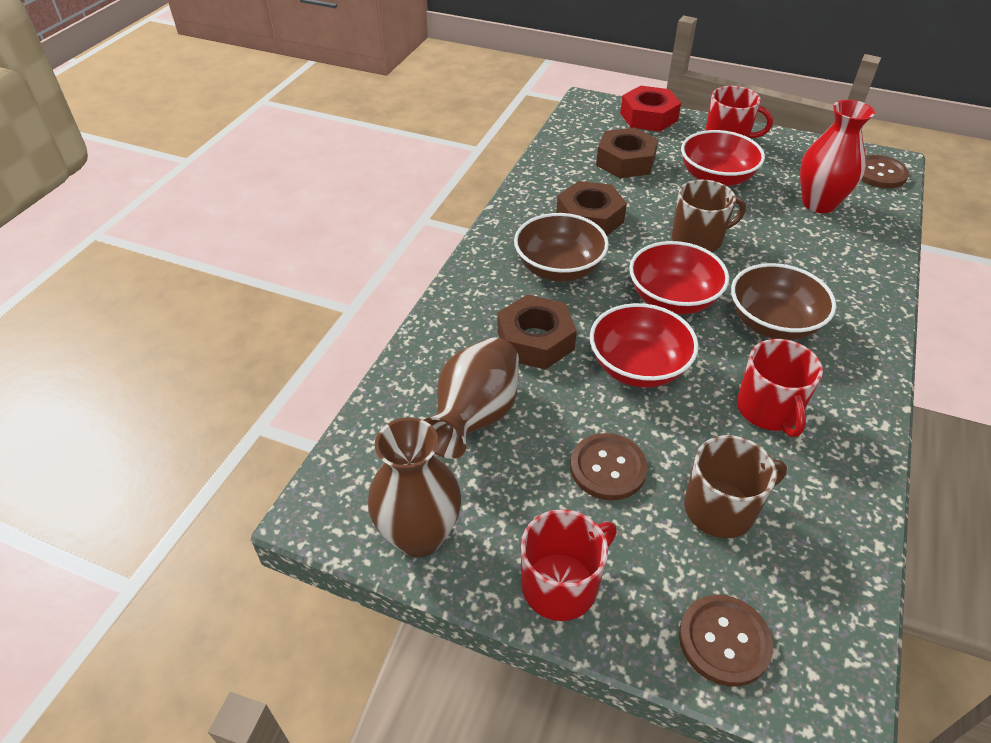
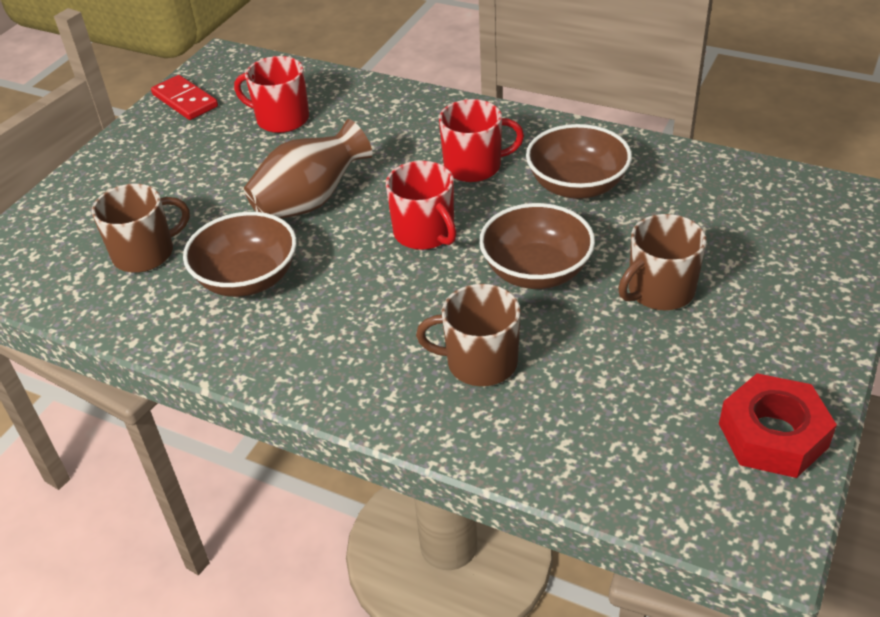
brown bowl: [514,213,609,282] [731,263,836,340] = 2 -> [183,212,297,297] [479,203,595,289] [526,124,632,199] = 3
brown button: [570,433,647,500] [679,595,773,687] [861,155,909,188] = 3 -> none = 0
brown mug: [672,180,746,252] [684,435,787,538] = 2 -> [92,184,190,273] [416,284,521,386] [618,214,707,310] = 3
brown nut: [497,295,577,370] [556,181,627,236] [596,128,658,178] = 3 -> none = 0
brown vase: [368,417,461,557] [424,337,519,459] = 2 -> [244,119,373,219] = 1
red bowl: [590,303,699,388] [629,241,729,314] [681,130,765,186] = 3 -> none = 0
red domino: none = 0 -> [151,75,218,120] = 1
red vase: [800,100,875,213] = 1 -> none = 0

